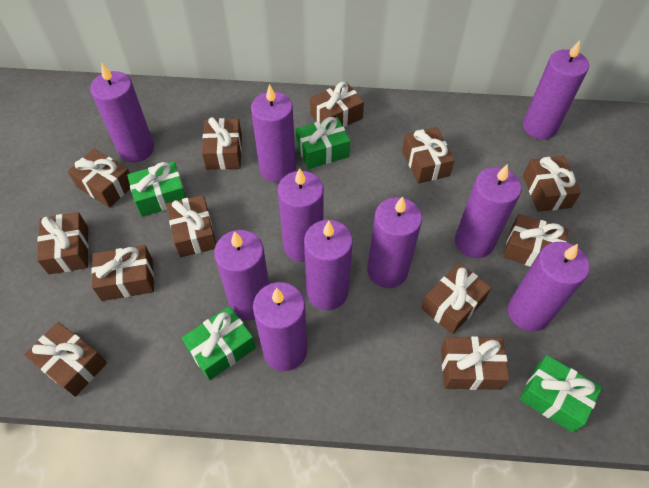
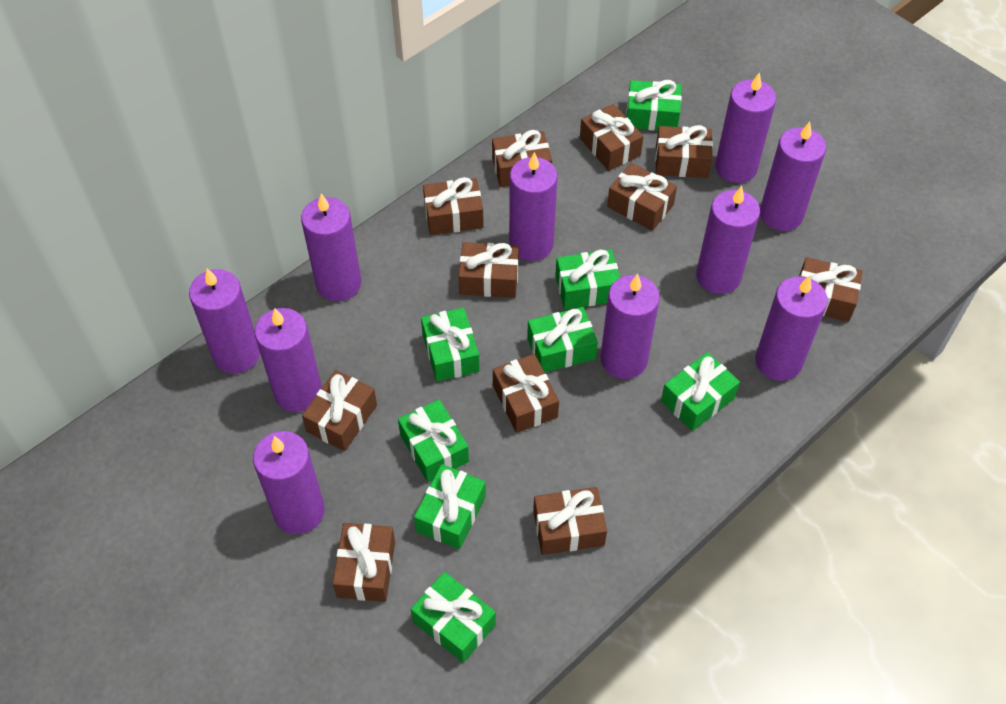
brown gift: [24,322,107,397] [37,212,89,275] [68,149,130,208] [91,245,154,301] [166,195,216,257] [202,117,242,170] [310,82,364,127] [402,127,455,183] [421,263,491,334] [441,336,509,390] [503,214,569,267] [523,156,581,212] = 12 -> [302,370,377,451] [332,523,395,602] [423,177,484,235] [458,242,519,298] [492,130,552,187] [493,354,559,433] [533,487,607,555] [580,104,644,171] [607,163,677,231] [655,125,713,178] [799,257,863,322] = 11
green gift: [127,161,186,217] [182,306,256,380] [296,117,350,169] [519,355,602,433] = 4 -> [398,399,469,482] [411,572,496,663] [414,464,486,549] [421,308,480,382] [527,307,598,373] [555,249,620,310] [626,80,682,131] [661,352,740,431] = 8

